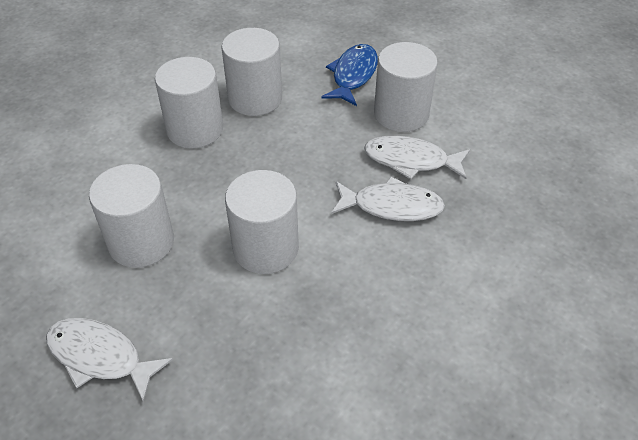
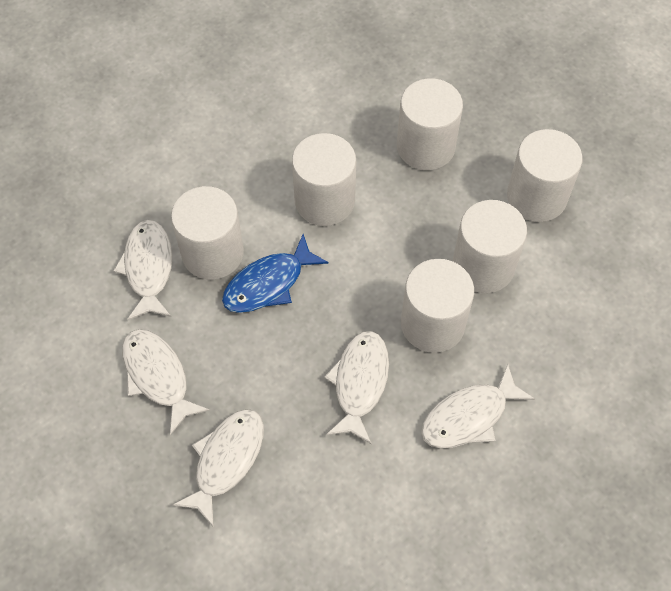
white cylinder: [89,164,174,268] [155,57,223,148] [222,28,282,116] [225,170,299,274] [374,42,438,132] = 5 -> [171,186,244,280] [292,133,356,226] [397,78,463,170] [401,259,474,353] [453,200,527,293] [507,129,583,222] = 6
white fish: [46,318,173,402] [331,177,445,221] [364,136,470,179] = 3 -> [113,220,172,321] [122,329,210,435] [172,409,264,528] [324,331,389,444] [421,364,535,448] = 5

